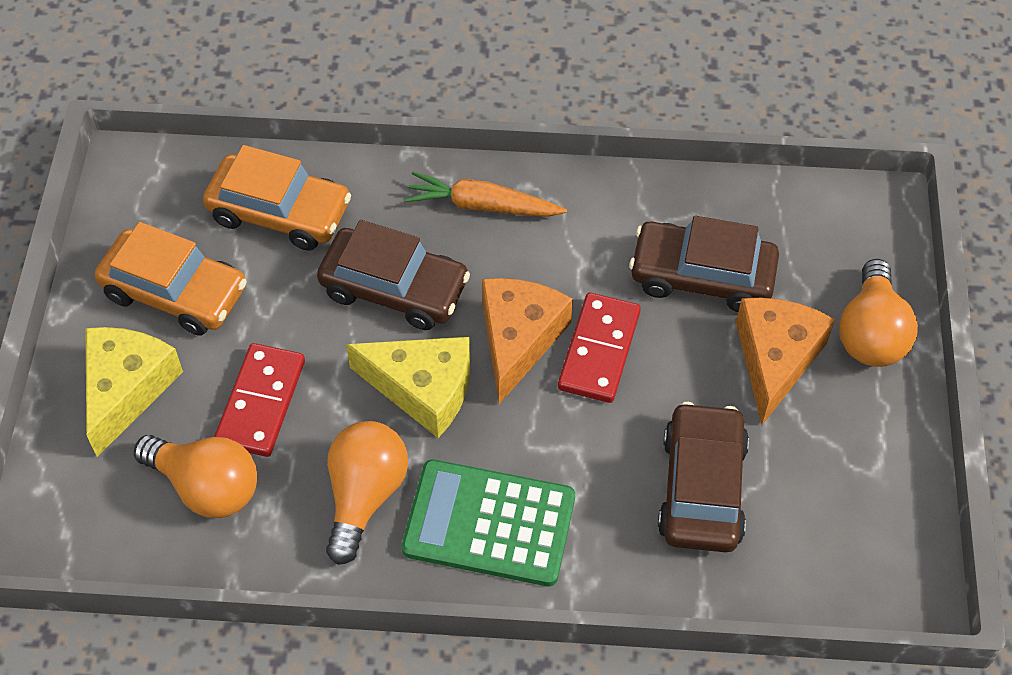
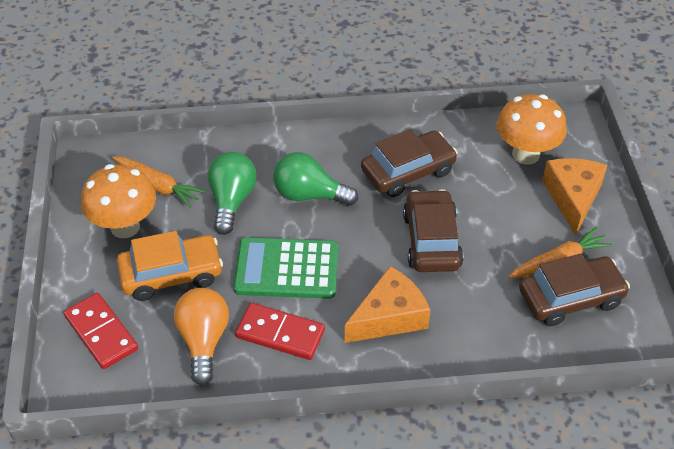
green light bulb: none = 0 -> [208,152,257,235] [273,152,358,206] = 2
orange car: [95,222,247,336] [203,145,351,251] = 2 -> [117,231,223,301] = 1
orange carrot: [405,172,567,217] = 1 -> [112,156,206,208] [508,227,613,279] = 2
orange light bulb: [134,435,257,518] [326,421,408,565] [839,259,918,367] = 3 -> [174,288,229,385] = 1
orange mushroom: none = 0 -> [81,164,156,238] [497,94,567,165] = 2
yellow cheese: [85,327,183,457] [346,337,470,438] = 2 -> none = 0

